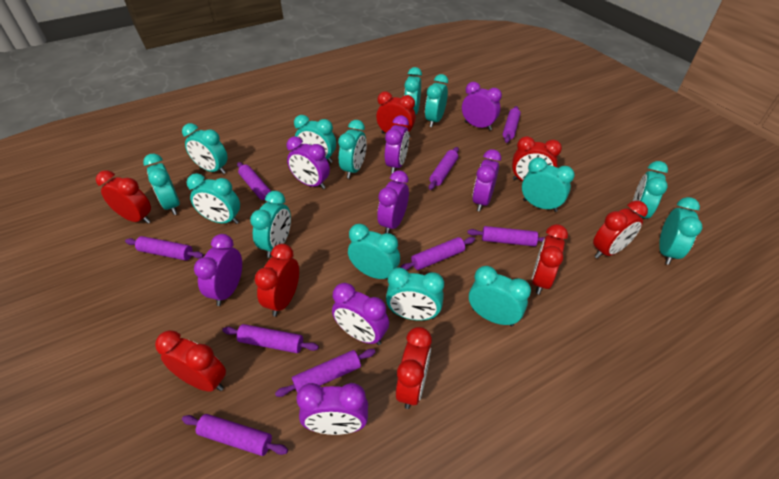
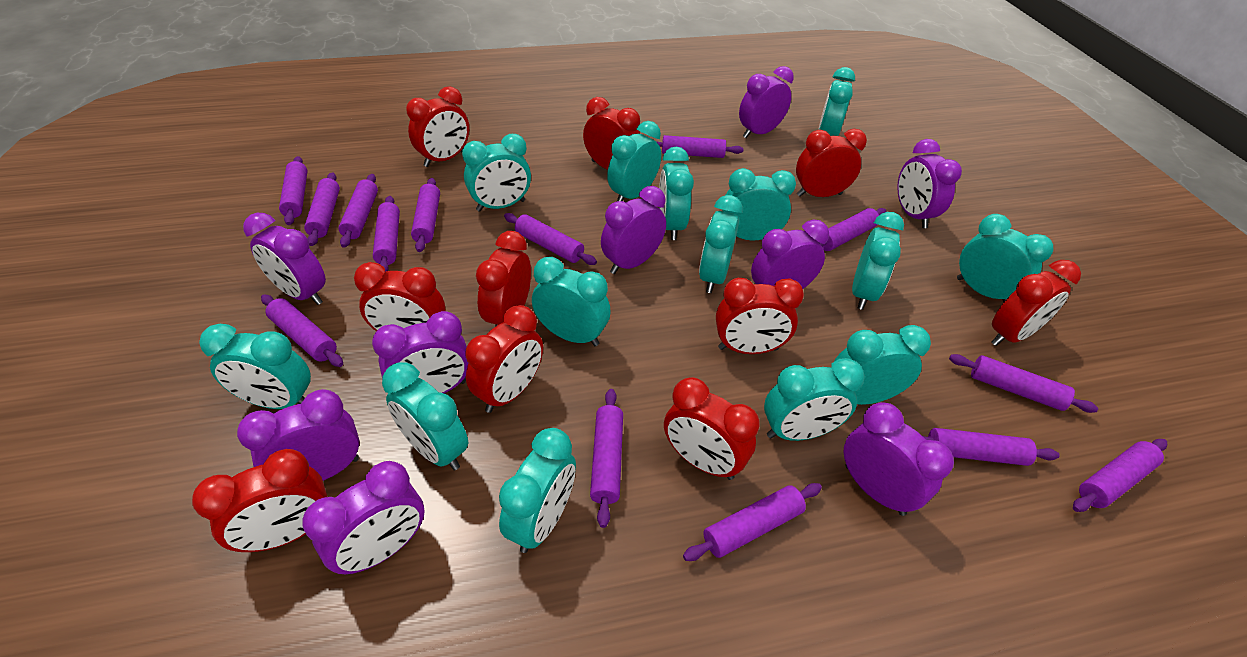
purple clock: [194,234,242,306] [287,137,330,189] [296,383,368,435] [332,283,389,345] [377,170,409,233] [385,115,409,174] [462,82,502,130] [472,149,501,211] = 8 -> [237,389,359,481] [243,213,326,305] [302,461,425,574] [372,311,468,393] [601,186,666,274] [739,66,794,138] [751,220,829,289] [843,402,954,516] [897,139,962,228] = 9
purple rolling pin: [125,236,204,261] [182,414,288,456] [222,324,319,353] [237,162,271,202] [275,349,375,397] [400,237,475,270] [429,147,459,190] [467,226,545,246] [503,106,521,143] = 9 -> [261,295,343,367] [279,156,308,225] [304,172,340,246] [338,174,378,248] [373,196,400,272] [411,178,440,252] [504,213,597,265] [590,389,623,528] [656,135,743,158] [683,483,822,561] [819,208,886,251] [923,428,1060,466] [949,354,1098,413] [1073,439,1167,512] = 14
red clock: [96,170,151,224] [155,330,226,392] [255,244,299,316] [376,92,416,138] [396,327,432,409] [512,136,562,181] [532,224,568,295] [593,201,648,258] = 8 -> [192,449,327,552] [354,262,446,331] [406,86,469,167] [465,305,543,413] [476,231,531,327] [583,97,640,170] [664,377,760,480] [716,278,804,354] [796,129,867,197] [991,260,1081,346] = 10

